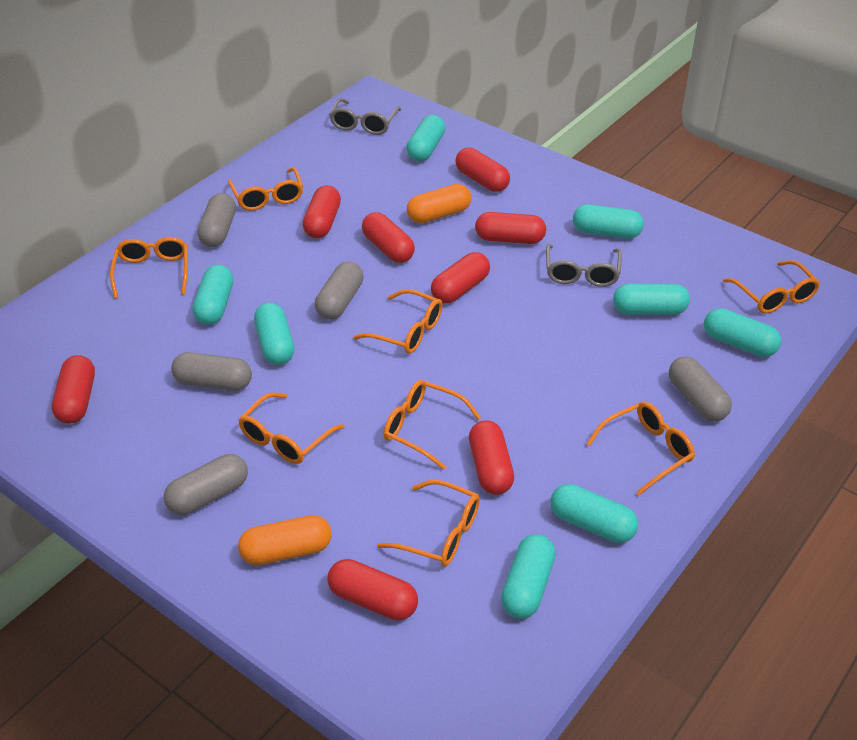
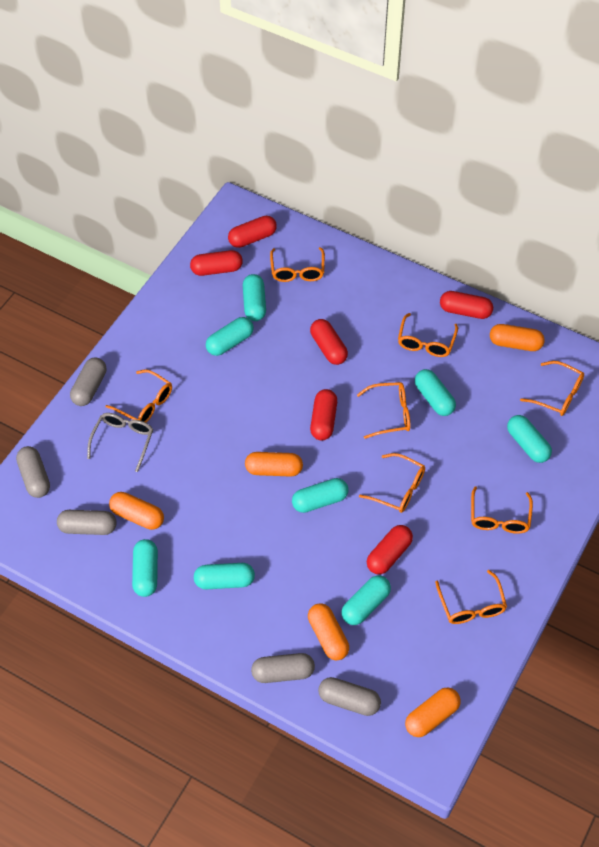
grey glasses: [329,98,401,135] [546,244,622,287] = 2 -> [87,413,153,472] = 1
orange capsule: [238,515,332,565] [407,184,471,223] = 2 -> [109,492,164,530] [245,452,303,477] [308,603,349,660] [405,688,461,737] [490,324,545,351] = 5
red capsule: [52,355,95,424] [303,185,341,238] [327,559,418,621] [362,212,415,263] [431,252,490,304] [456,148,510,192] [469,420,514,495] [475,212,546,244] = 8 -> [190,250,243,276] [228,216,277,248] [310,319,348,365] [310,389,337,440] [367,525,413,574] [440,291,493,319] = 6

